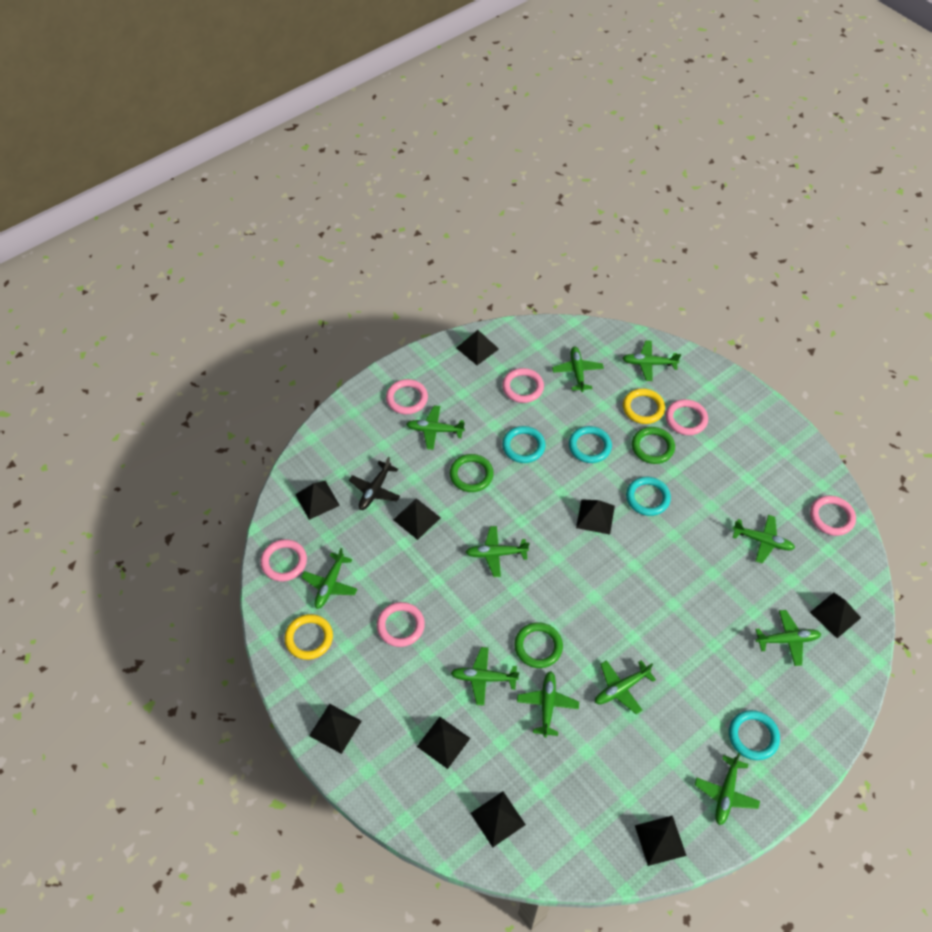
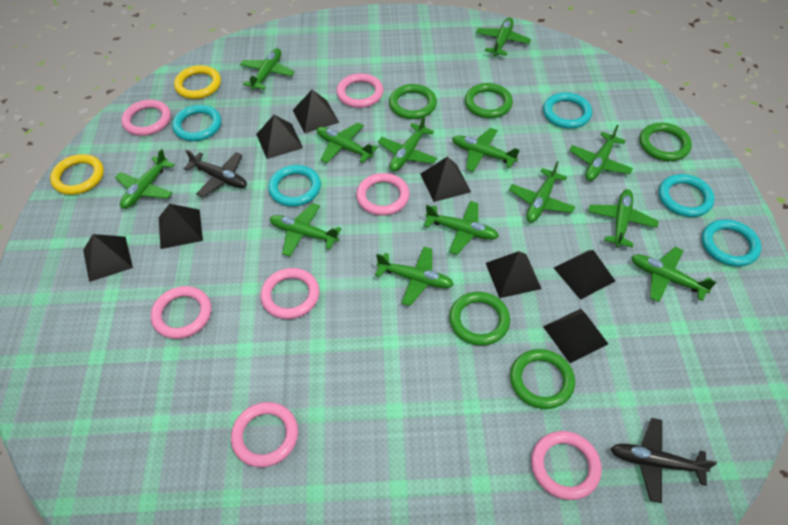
black plane: [349,456,400,510] = 1 -> [183,149,247,197] [611,418,717,503] = 2
black pyramid: [295,481,340,520] [309,704,362,754] [393,498,441,540] [417,717,470,769] [456,330,499,365] [470,792,526,847] [576,499,615,535] [635,815,687,866] [810,592,861,638] = 9 -> [83,234,133,282] [159,204,203,249] [256,115,303,159] [293,90,339,133] [420,157,471,202] [486,251,541,298] [543,309,608,363] [554,250,615,300] = 8
green plane: [301,548,357,609] [406,406,465,450] [451,647,519,706] [466,526,529,577] [517,671,579,738] [552,347,604,392] [595,660,656,714] [622,340,681,381] [695,753,760,825] [732,515,795,563] [755,610,821,666] = 11 -> [115,149,175,209] [240,48,295,90] [269,203,342,257] [317,123,378,163] [375,247,454,306] [378,116,437,172] [424,201,499,254] [452,128,520,172] [476,17,531,56] [509,161,575,223] [569,125,633,181] [588,189,659,247] [631,247,716,302] = 13
green ring: [450,454,494,492] [514,622,563,668] [632,427,675,464] = 3 -> [389,84,437,119] [449,292,510,346] [465,83,513,118] [510,349,575,409] [639,123,692,161] = 5
pink ring: [260,539,307,581] [377,602,425,647] [386,379,428,414] [502,368,544,403] [666,399,708,435] [810,496,856,536] = 6 -> [121,100,171,136] [151,286,211,339] [231,402,298,467] [260,268,320,319] [336,73,384,108] [356,173,410,216] [531,431,602,500] = 7
turquoise ring: [502,426,546,463] [569,426,612,463] [626,477,671,516] [729,710,780,760] = 4 -> [172,105,221,141] [268,165,321,207] [543,92,592,129] [659,174,715,217] [702,219,761,267] = 5

